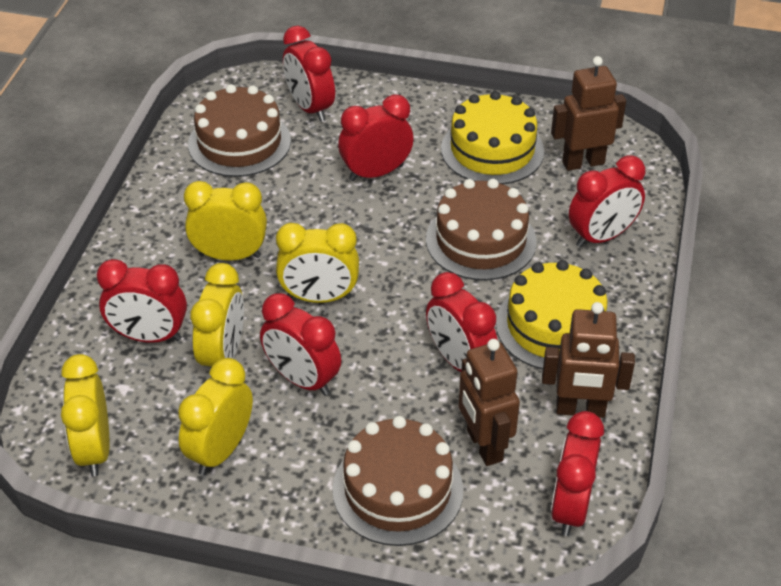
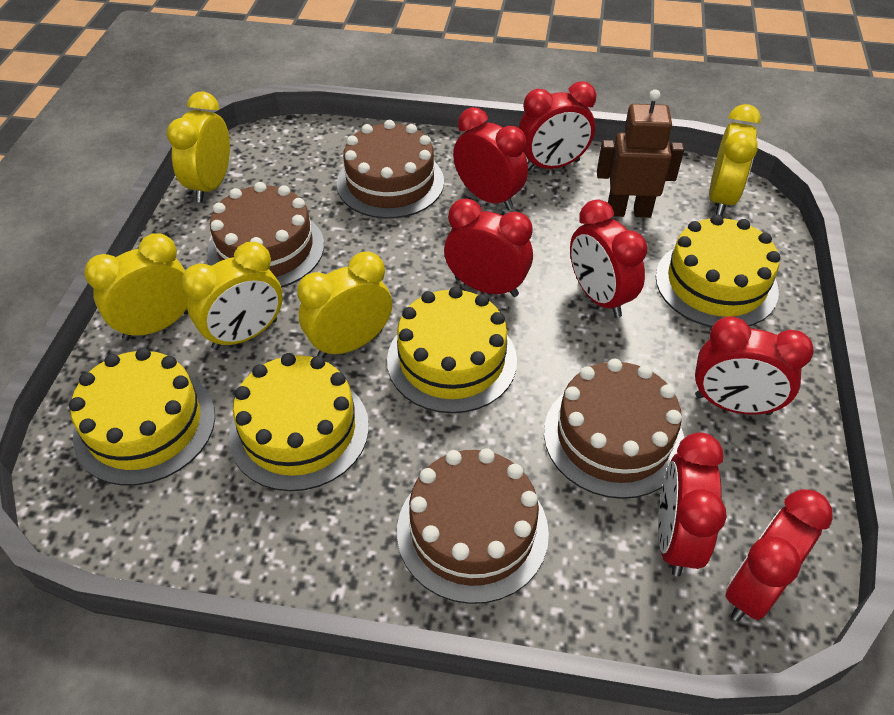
brown cake: [188,84,291,177] [332,416,463,546] [426,179,537,280] = 3 -> [207,182,324,288] [337,120,444,219] [397,448,549,604] [544,359,684,499] = 4
brown robot: [458,339,520,466] [542,302,635,418] [551,56,626,171] = 3 -> [597,89,684,218] = 1
yellow cake: [441,91,544,184] [496,260,609,370] = 2 -> [69,348,215,486] [229,353,369,491] [387,286,517,413] [656,215,780,327] = 4

